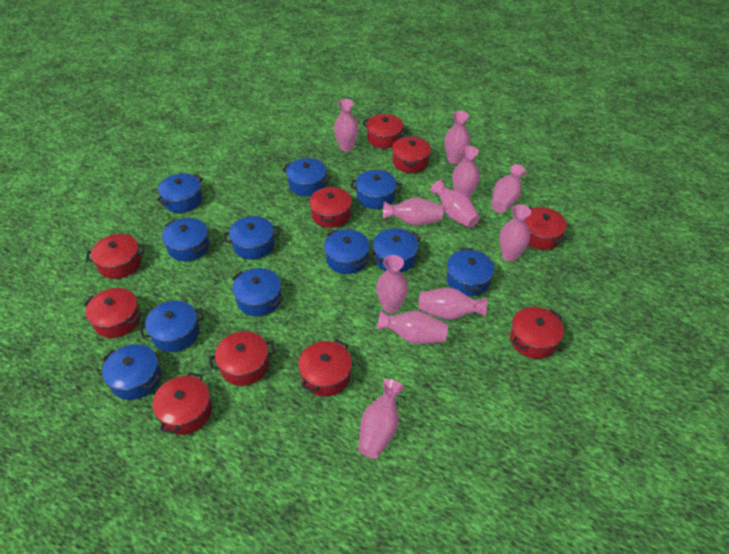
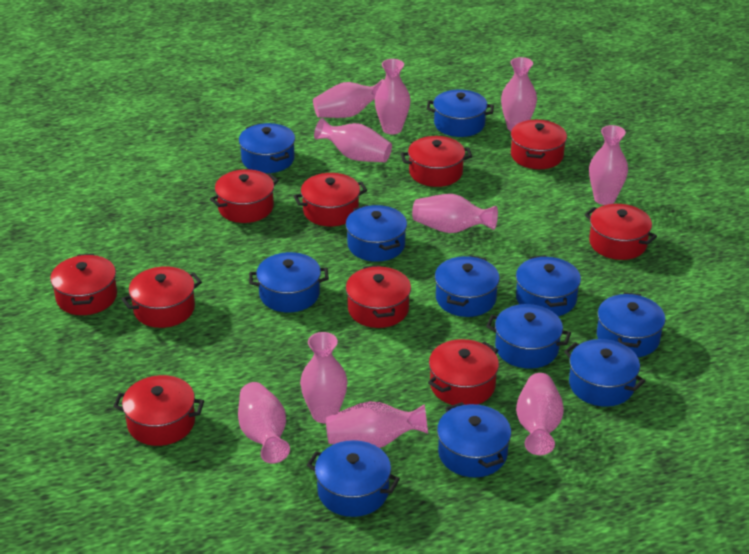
pink vase: [334,99,359,152] [358,379,404,459] [376,255,409,314] [377,310,448,344] [383,198,443,226] [418,288,488,320] [430,179,480,228] [445,111,470,164] [452,146,480,199] [491,164,526,213] [500,204,531,262] = 11 -> [238,382,290,464] [300,332,348,423] [313,79,384,118] [314,118,392,162] [326,401,428,448] [375,59,410,134] [412,194,498,233] [501,57,537,131] [516,373,564,455] [589,125,628,205] = 10

